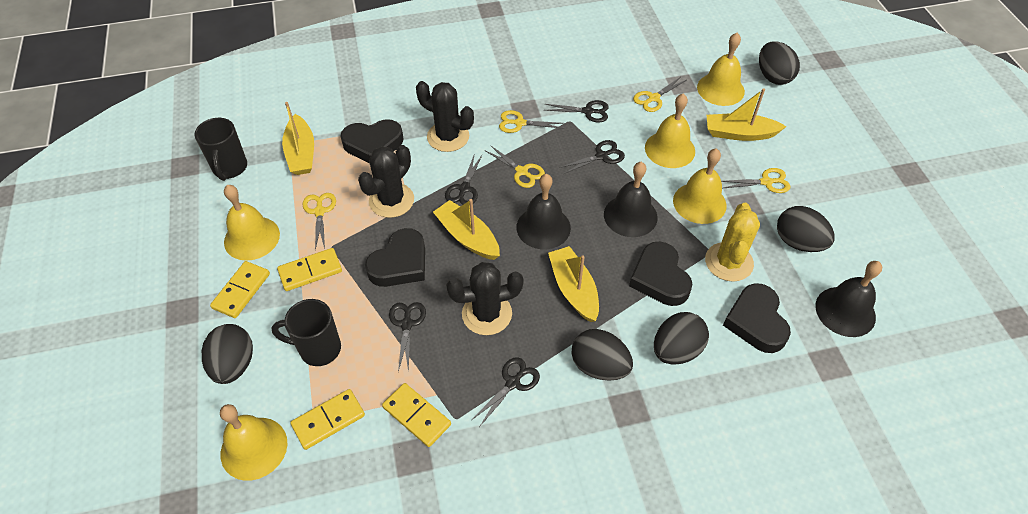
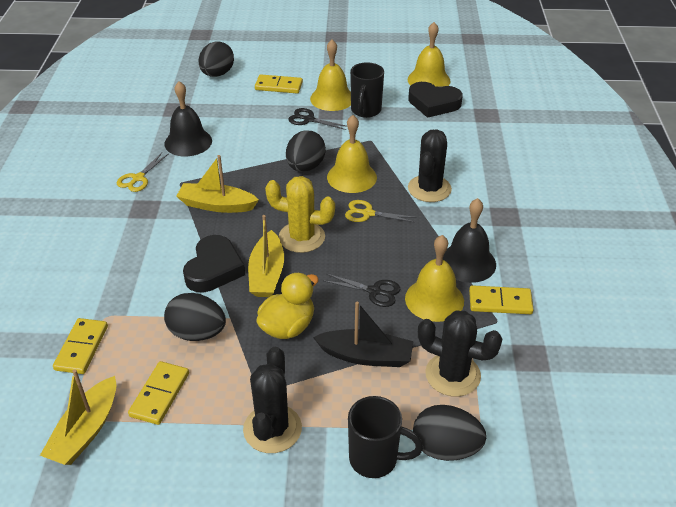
black bell: [517,174,571,249] [604,162,658,237] [815,261,882,337] = 3 -> [164,81,212,156] [443,198,496,283] = 2
black boat: none = 0 -> [313,302,413,367] = 1
black egg: [202,324,253,384] [572,329,633,381] [654,312,709,365] [759,41,800,85] [777,206,835,252] = 5 -> [164,293,226,341] [198,41,234,77] [286,130,326,172] [413,405,486,461] = 4
black heart: [340,119,403,163] [365,228,425,287] [629,242,692,306] [723,283,791,353] = 4 -> [183,235,245,293] [408,82,463,118] = 2
black scissors: [389,302,426,373] [445,153,482,205] [472,357,540,427] [545,100,609,122] [559,140,625,174] = 5 -> [288,108,347,130] [324,274,400,307] = 2
yellow bell: [220,404,287,481] [224,185,280,261] [645,94,695,168] [673,148,727,224] [697,33,745,106] = 5 -> [310,40,351,111] [327,115,377,193] [405,235,464,322] [408,22,450,87] = 4
yellow boat: [282,102,314,175] [433,199,500,260] [548,246,599,322] [707,88,787,141] = 4 -> [40,369,117,465] [176,155,259,213] [248,215,284,297] = 3
yellow duck: none = 0 -> [257,272,319,339] = 1
yellow scissors: [302,193,336,250] [486,145,545,188] [499,110,565,133] [633,77,686,112] [721,168,790,193] = 5 -> [117,153,168,192] [345,200,417,222] = 2

